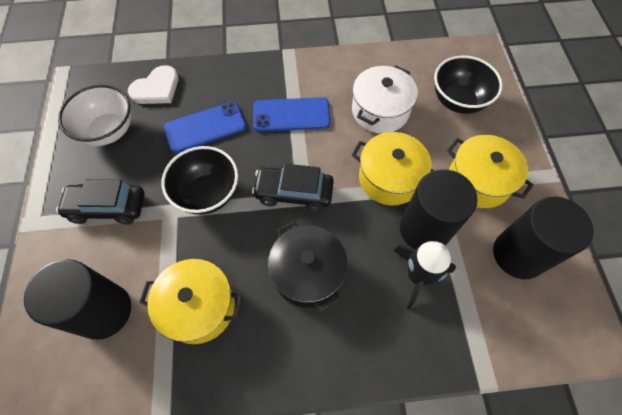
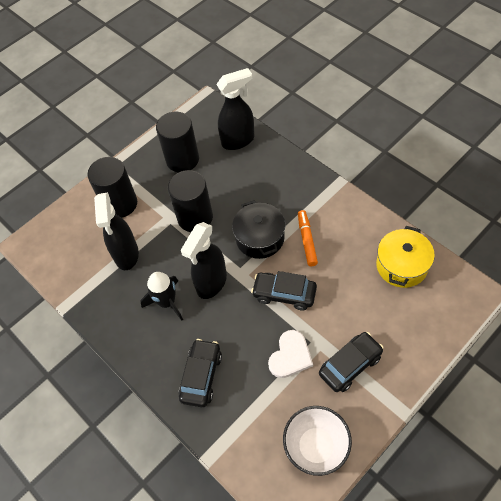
black bowl: [162,146,238,215] [434,55,503,114] = 2 -> none = 0
black car: [56,179,144,225] [252,164,334,212] = 2 -> [178,339,222,407] [251,271,317,311] [319,332,384,392] = 3
black spray bottle: none = 0 -> [94,192,139,270] [181,222,227,299] [216,68,254,150] = 3
blue phone: [164,102,246,153] [253,97,330,132] = 2 -> none = 0
orange marker: none = 0 -> [298,210,318,266] = 1
white pot: [352,65,418,133] = 1 -> none = 0
yellow pot: [139,259,243,344] [352,132,434,205] [447,135,534,208] = 3 -> [376,226,435,288] = 1

